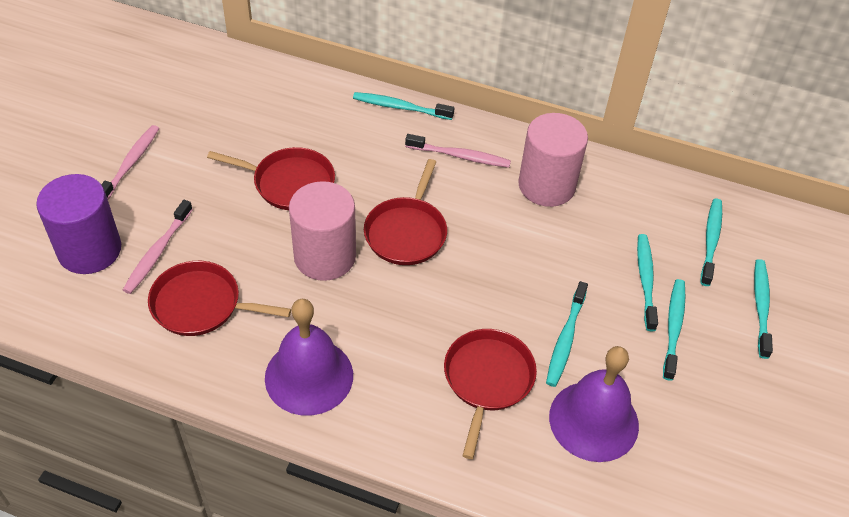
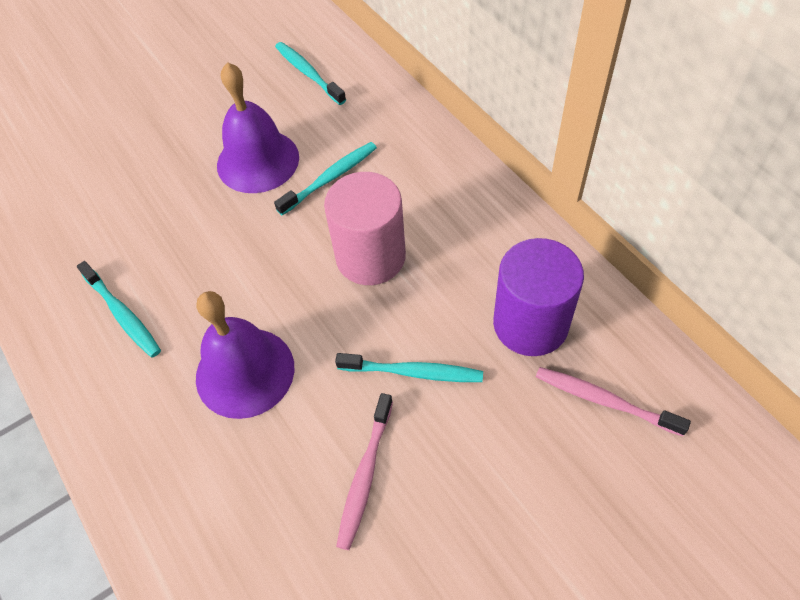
pink cylinder: [289,181,356,281] [518,113,588,207] = 2 -> [324,172,406,285] = 1
pink toothbrush: [101,125,159,199] [123,200,193,294] [405,134,511,168] = 3 -> [336,393,393,550] [536,367,691,436] = 2
red pan: [148,261,291,336] [207,147,335,210] [364,159,447,265] [444,329,537,459] = 4 -> none = 0
turquoise toothbrush: [353,92,454,120] [546,281,588,387] [637,234,658,331] [663,279,685,381] [701,199,722,286] [754,259,773,359] = 6 -> [77,261,161,358] [274,142,377,215] [275,42,346,105] [335,353,483,382] = 4

